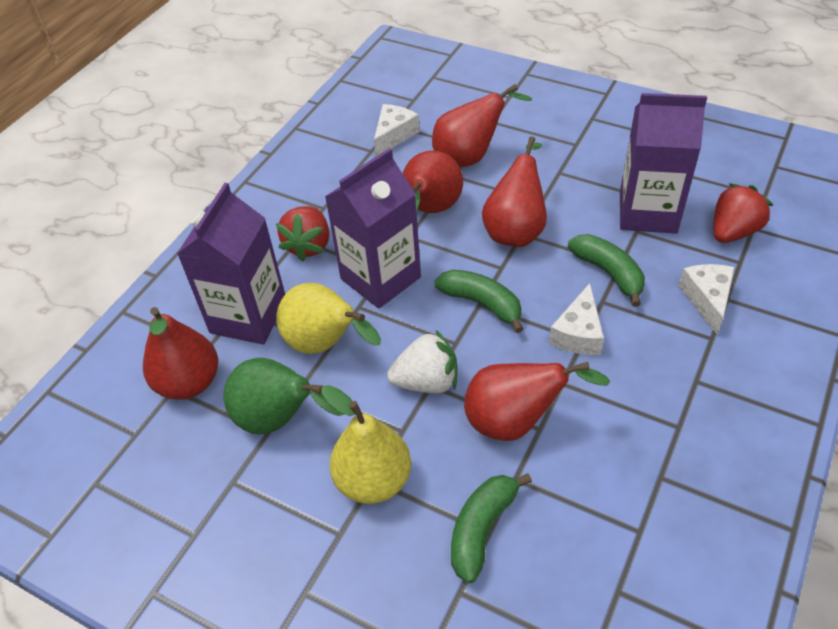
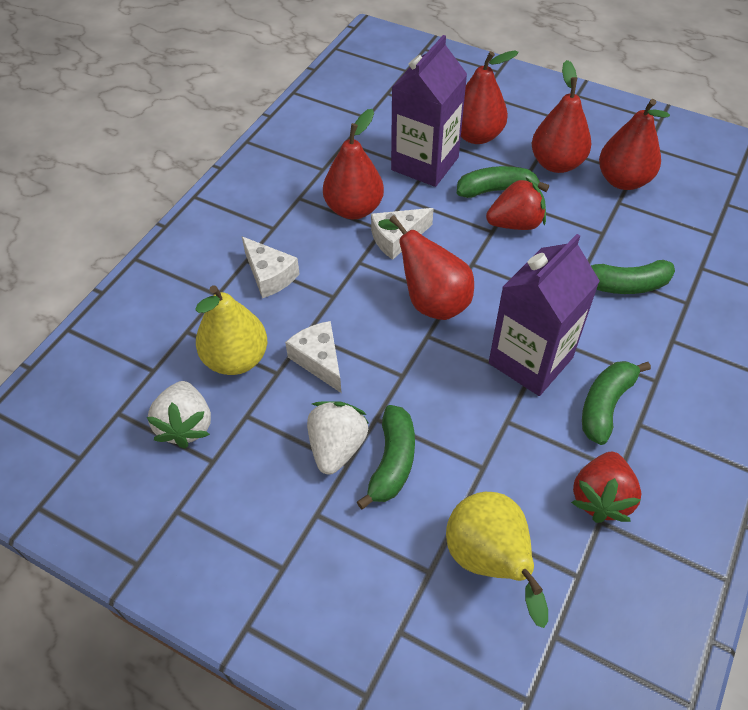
green banana: [434,270,523,333] [451,473,532,583] [568,234,645,307] = 3 -> [357,405,415,509] [457,166,549,198] [582,361,651,445] [591,260,675,294] = 4
green pear: [224,358,345,435] = 1 -> none = 0
purple carton: [177,183,285,345] [325,148,421,309] [620,93,707,234] = 3 -> [391,35,467,187] [489,234,600,396] = 2
white strawberry: [387,330,457,394] = 1 -> [147,381,211,449] [307,401,369,475] = 2

